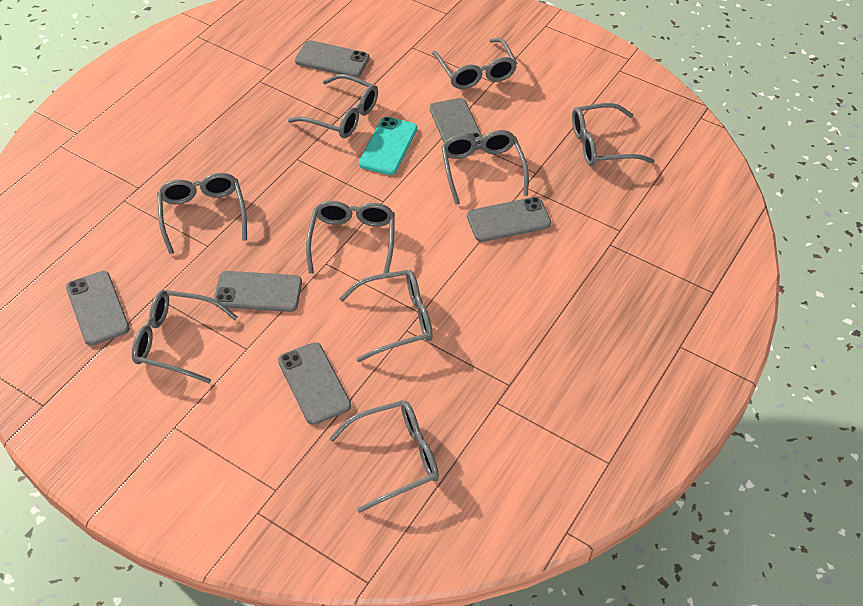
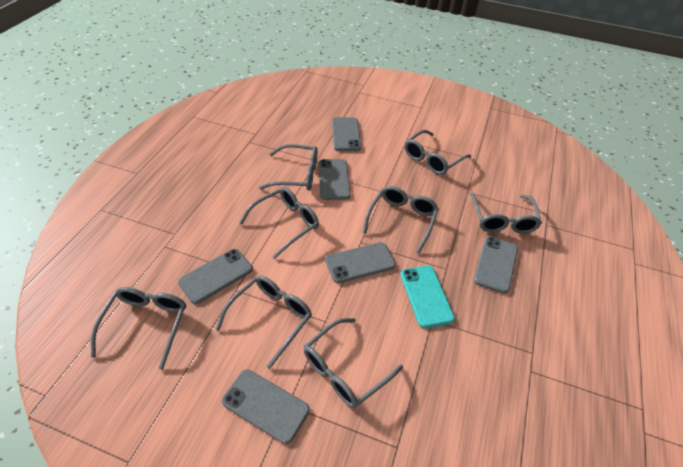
grey glasses: [132,290,238,384] [157,173,247,254] [288,74,378,138] [306,201,395,274] [329,400,439,513] [339,270,433,362] [432,38,517,89] [441,130,529,205] [572,103,654,166] = 9 -> [91,287,186,370] [216,275,312,369] [239,187,319,259] [259,144,318,191] [304,318,403,408] [363,186,439,253] [405,130,471,175] [470,192,542,233] = 8

